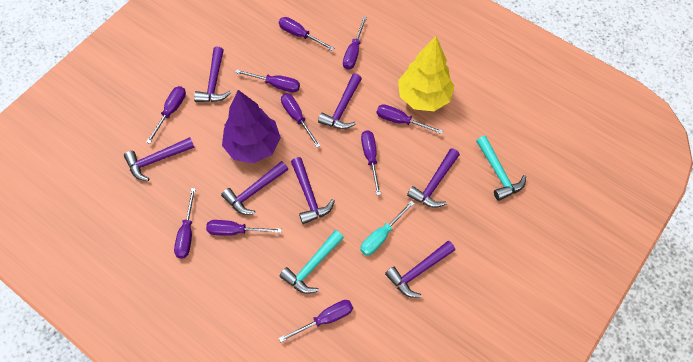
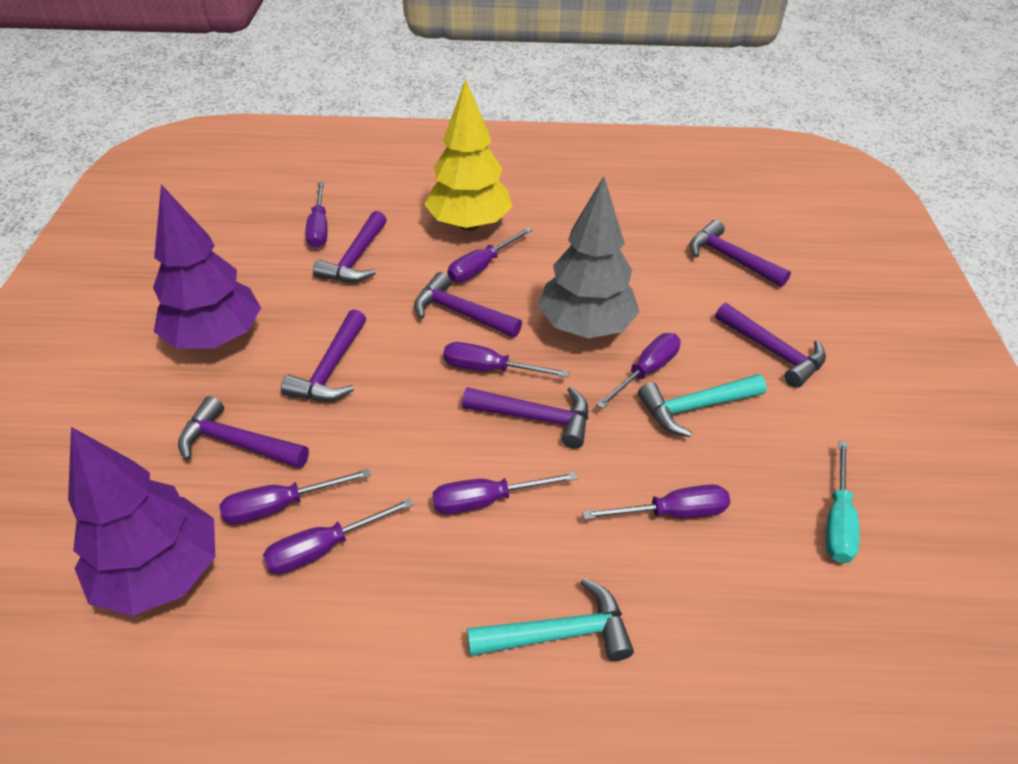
grey tree: none = 0 -> [538,176,640,338] = 1
purple screwdriver: [146,86,186,144] [174,188,196,259] [206,220,282,236] [235,69,300,92] [279,17,334,51] [279,300,353,343] [281,93,321,148] [343,17,367,70] [361,130,381,195] [377,104,443,134] = 10 -> [219,469,371,524] [263,498,414,574] [306,182,328,248] [433,472,578,514] [443,342,569,378] [448,227,532,282] [582,484,730,520] [596,333,681,409] = 8
purple tree: [222,90,281,163] = 1 -> [68,427,215,616] [153,184,261,349] = 2

